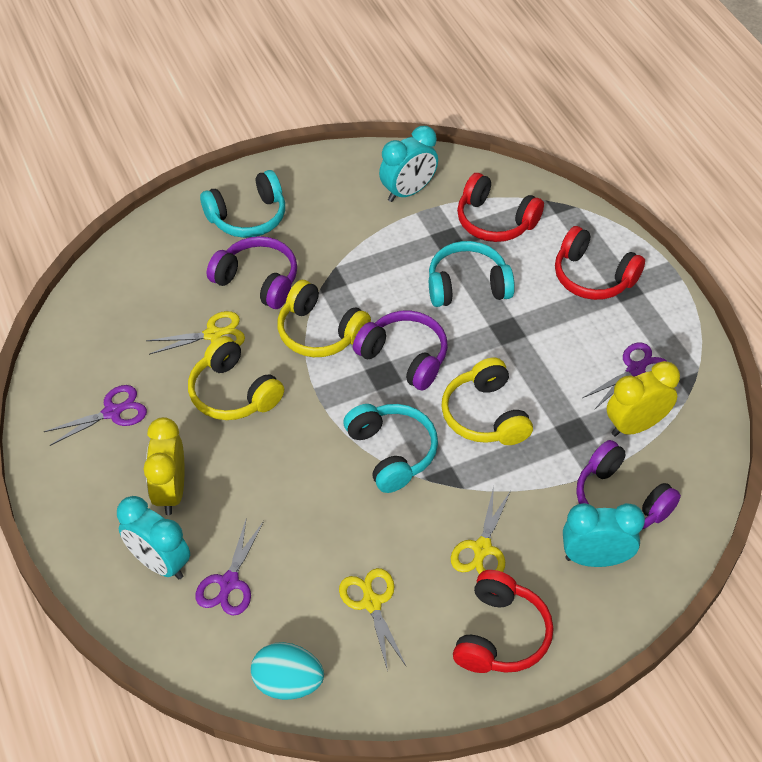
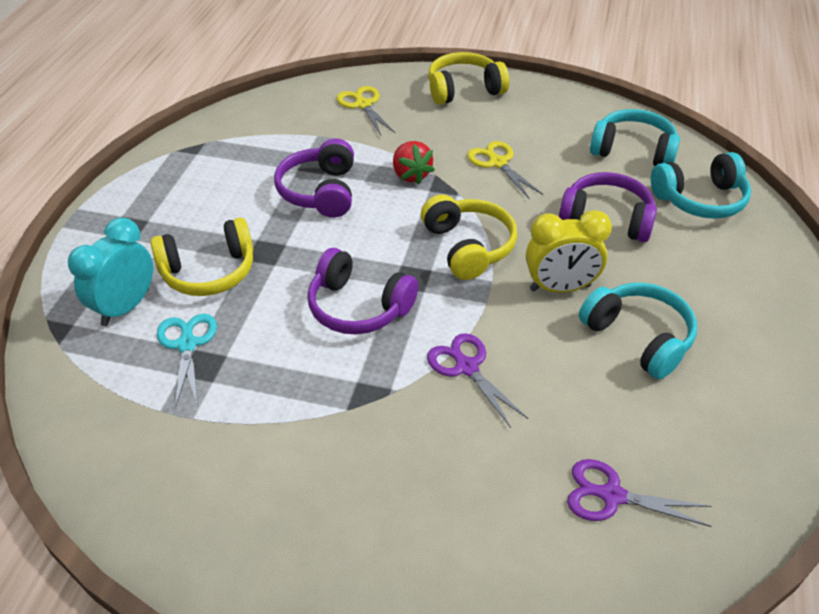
purple scissors: [44,385,147,446] [196,517,264,615] [583,343,668,410] = 3 -> [427,333,528,428] [567,459,712,527] = 2
red headphones: [453,570,554,673] [457,173,544,242] [555,226,645,300] = 3 -> none = 0
red strawberry: none = 0 -> [393,141,435,185] = 1
turquoise clock: [117,496,190,579] [379,126,438,202] [563,503,645,567] = 3 -> [68,217,153,326] = 1
turquoise egg: [251,642,324,700] = 1 -> none = 0
turquoise scissors: none = 0 -> [157,314,217,409] = 1
yellow clock: [144,417,184,515] [606,361,680,437] = 2 -> [526,210,612,293] = 1
yellow scissors: [146,311,245,355] [339,568,406,672] [451,486,511,574] = 3 -> [337,86,396,135] [467,141,544,199] = 2

